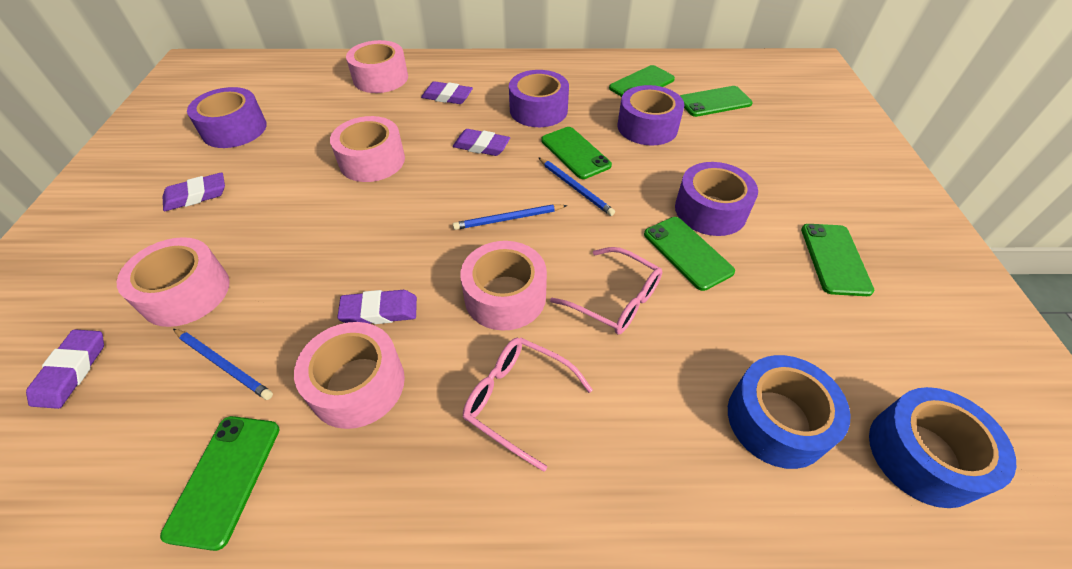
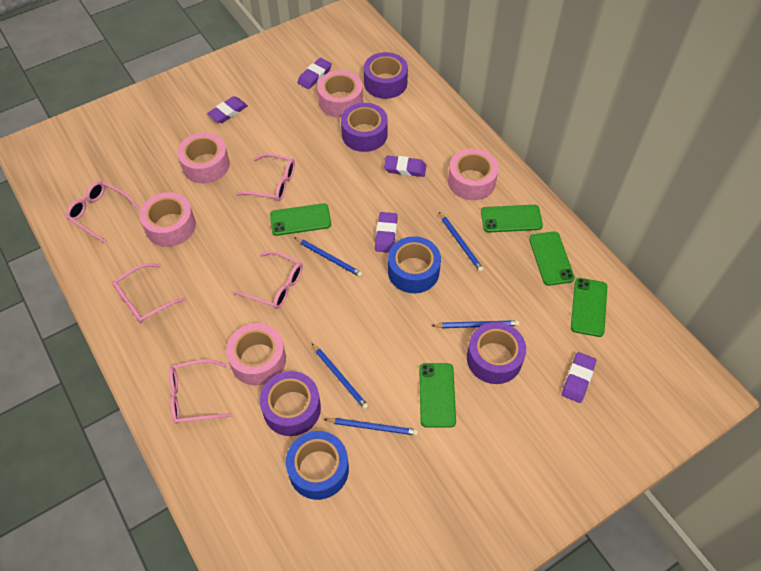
blue pencil: [173,329,273,400] [453,204,567,230] [538,157,615,216] = 3 -> [294,237,363,277] [312,343,369,410] [324,418,418,436] [432,320,519,328] [439,212,484,272] = 5
green phone: [160,416,280,551] [541,127,612,179] [609,65,675,97] [644,217,735,291] [680,86,753,117] [801,224,875,296] = 6 -> [270,203,331,236] [419,363,456,428] [481,205,543,233] [529,231,575,286] [571,278,607,337] = 5
pink glasses: [463,337,593,472] [550,247,662,335] = 2 -> [66,181,140,243] [112,263,186,323] [169,359,232,424] [234,251,303,309] [236,153,295,202] = 5

